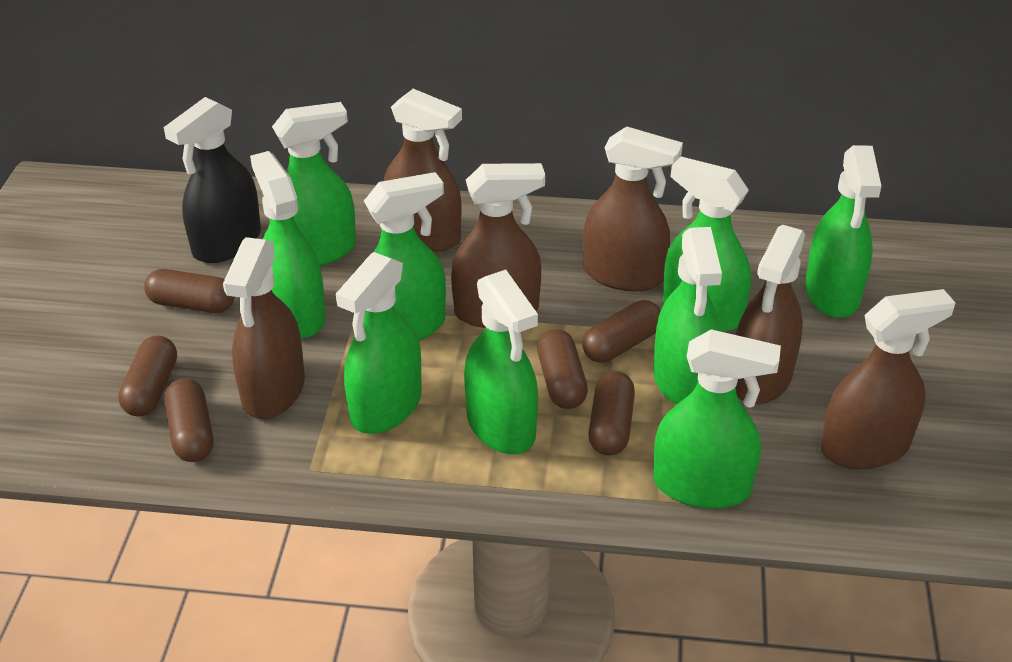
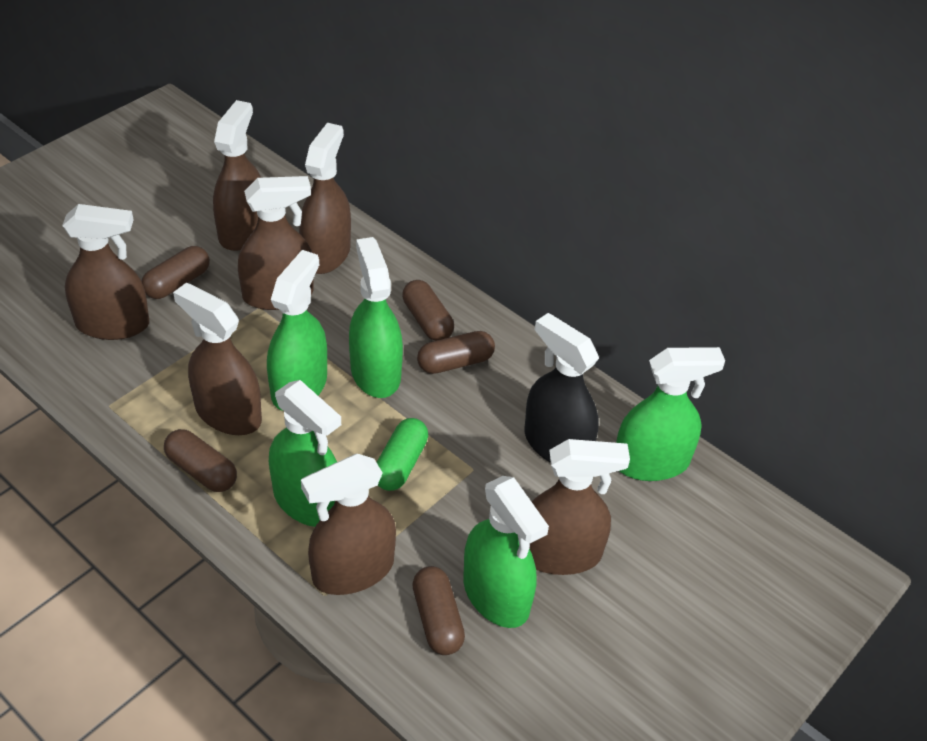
brown capsule: [118,336,177,416] [144,269,235,313] [164,378,213,462] [537,329,588,409] [582,300,661,363] [589,371,635,456] = 6 -> [142,246,210,299] [164,429,237,492] [402,280,454,341] [412,566,465,655] [417,331,495,374] = 5
brown spray bottle: [223,237,305,419] [384,89,462,252] [451,163,545,328] [583,126,683,292] [736,225,805,404] [821,289,955,469] = 6 -> [62,204,149,340] [173,283,262,435] [213,100,261,251] [238,176,314,310] [299,123,351,274] [301,454,396,595] [529,439,630,575] = 7
green capsule: none = 0 -> [376,418,428,491] = 1
green spray bottle: [250,151,326,338] [272,102,356,266] [336,252,422,434] [364,172,446,341] [464,270,538,454] [653,227,722,405] [653,329,781,509] [663,157,751,332] [805,145,882,318] = 9 -> [267,250,327,411] [269,380,341,527] [349,237,403,398] [463,476,549,628] [616,347,725,481] = 5

